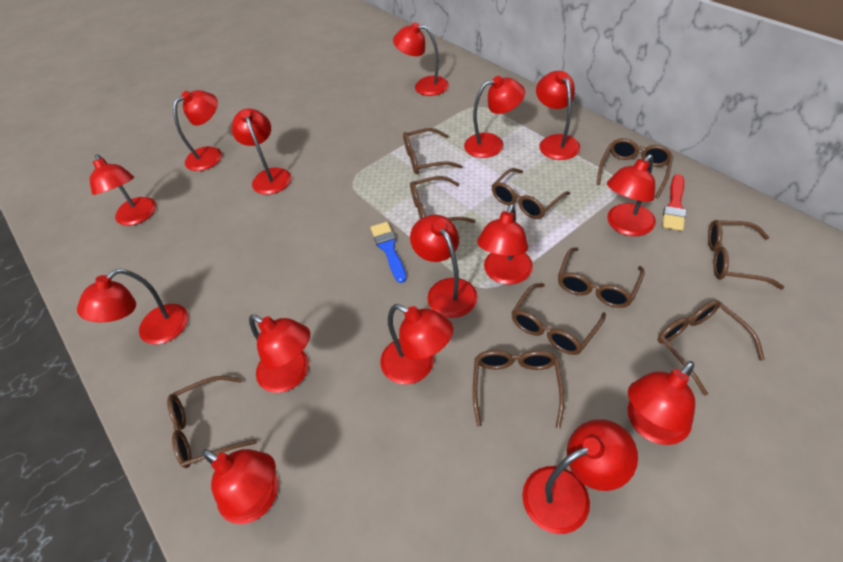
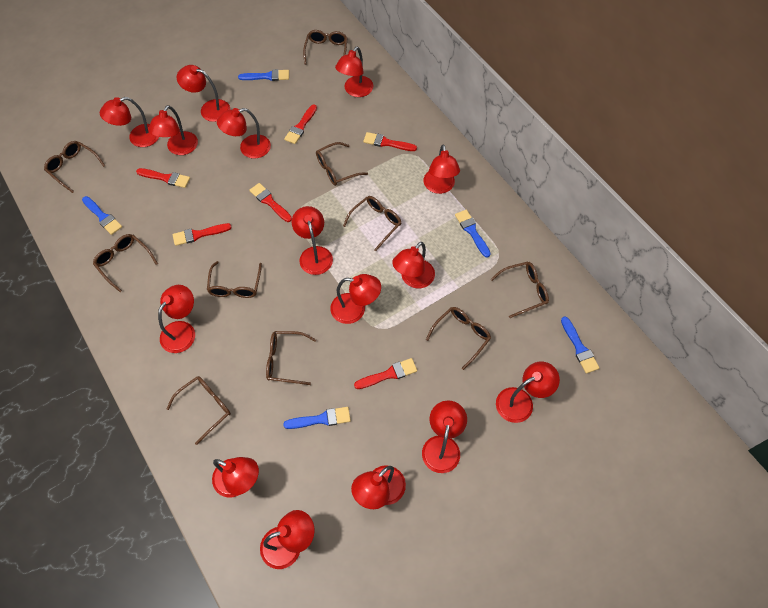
blue brush: [371,222,407,283] = 1 -> [82,196,122,235] [238,69,289,81] [283,407,351,429] [455,210,491,258] [561,316,599,374] = 5
red brush: [662,174,686,231] = 1 -> [136,168,190,188] [173,223,232,246] [249,183,292,222] [284,104,317,144] [354,358,417,389] [363,132,417,151] = 6

